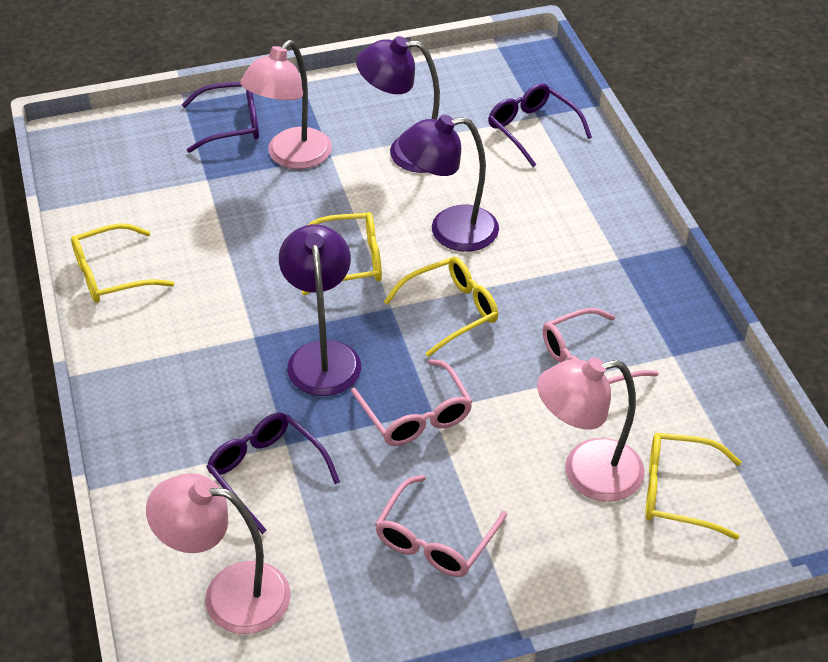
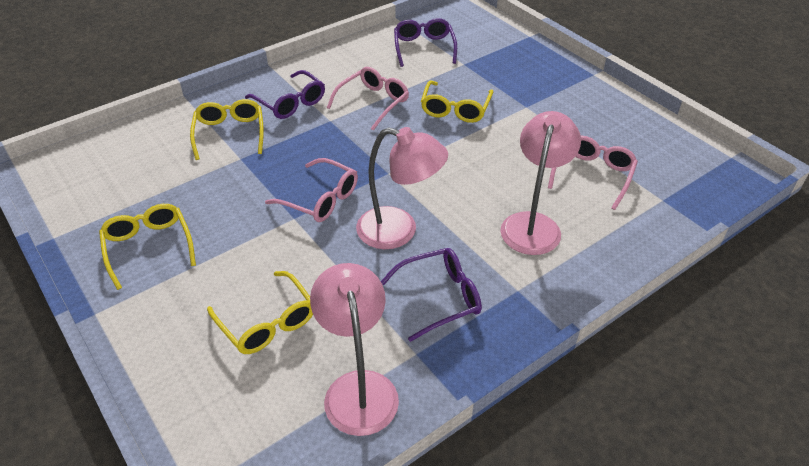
purple lamp: [279,224,361,396] [356,36,440,173] [399,115,499,252] = 3 -> none = 0

